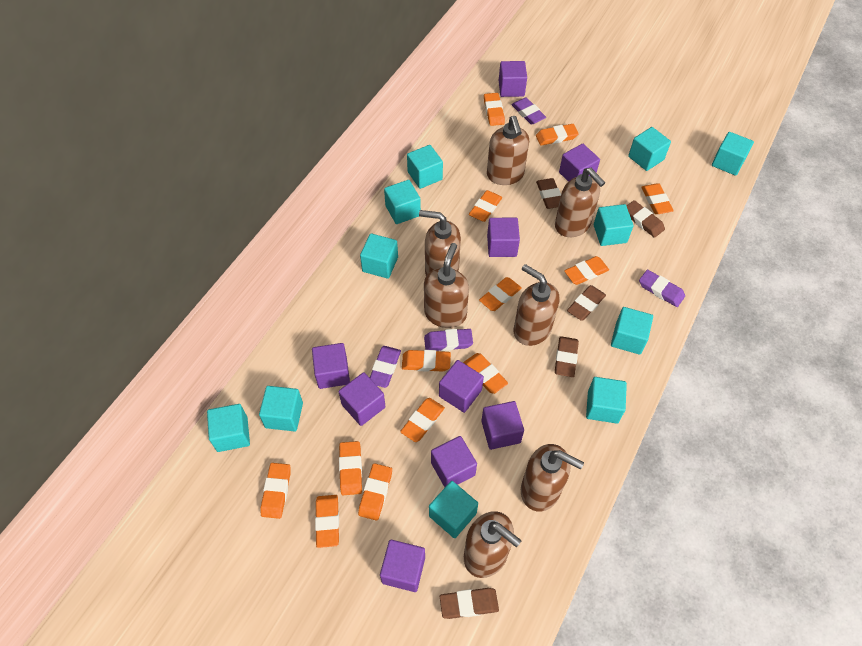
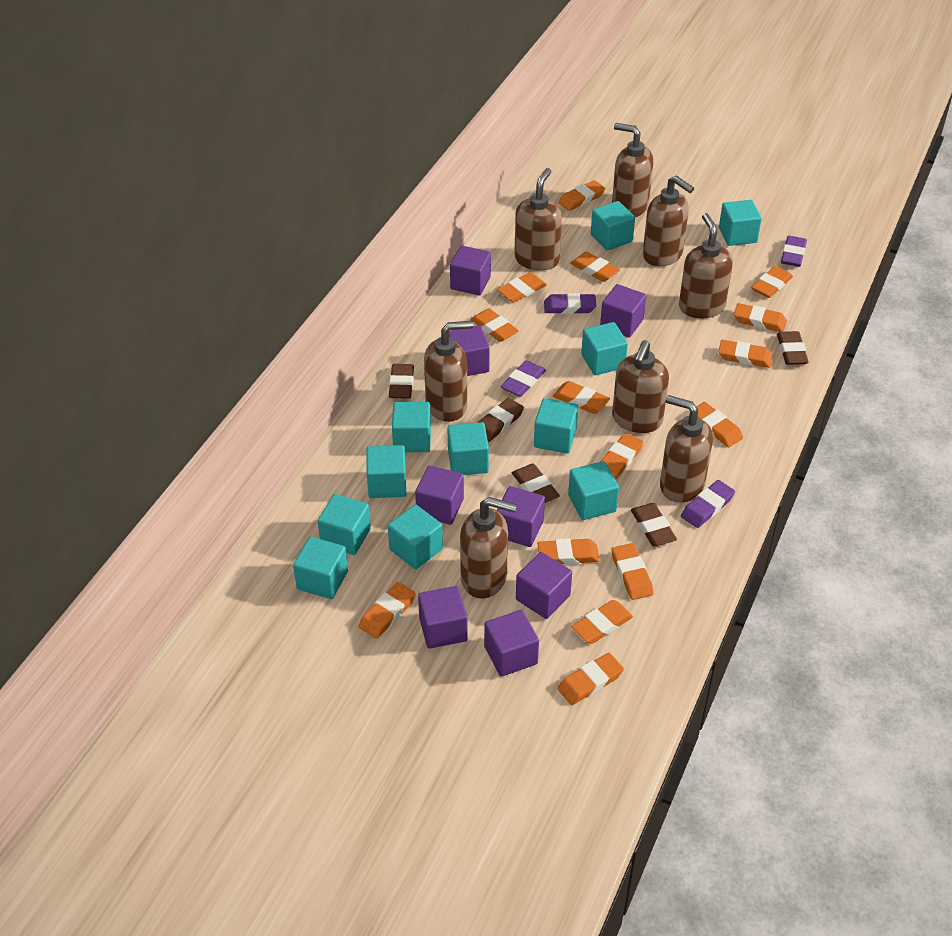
brown soap dispenser: [419,210,461,275] [424,243,469,328] [464,511,522,578] [487,116,529,185] [514,264,559,346] [521,444,584,512] [555,168,605,237] = 7 -> [424,321,473,422] [460,497,517,599] [514,168,562,271] [612,123,653,217] [612,340,669,433] [643,175,694,266] [660,395,713,503] [679,213,733,319] = 8
orange eraser: [261,463,291,519] [315,495,339,548] [339,441,362,495] [358,463,392,521] [400,398,445,442] [402,350,451,372] [463,353,508,394] [469,190,502,222] [479,277,522,311] [484,93,505,126] [536,124,579,146] [564,256,609,285] [641,183,674,214] = 13 -> [359,582,416,639] [471,308,519,342] [497,272,547,302] [537,538,600,565] [553,381,610,414] [557,653,624,705] [558,180,605,211] [570,252,620,282] [571,600,633,644] [600,433,643,480] [612,543,653,600] [696,402,743,447] [718,340,773,368] [734,303,787,332] [751,266,793,298] = 15
purple cube: [312,343,350,389] [338,372,386,426] [380,540,425,592] [431,436,477,487] [439,360,484,413] [481,401,524,450] [487,218,520,257] [499,61,527,97] [559,144,600,182] = 9 -> [415,465,464,525] [418,586,468,649] [449,325,490,376] [450,246,491,296] [484,610,539,677] [496,486,545,547] [516,552,572,619] [600,284,646,338] = 8

